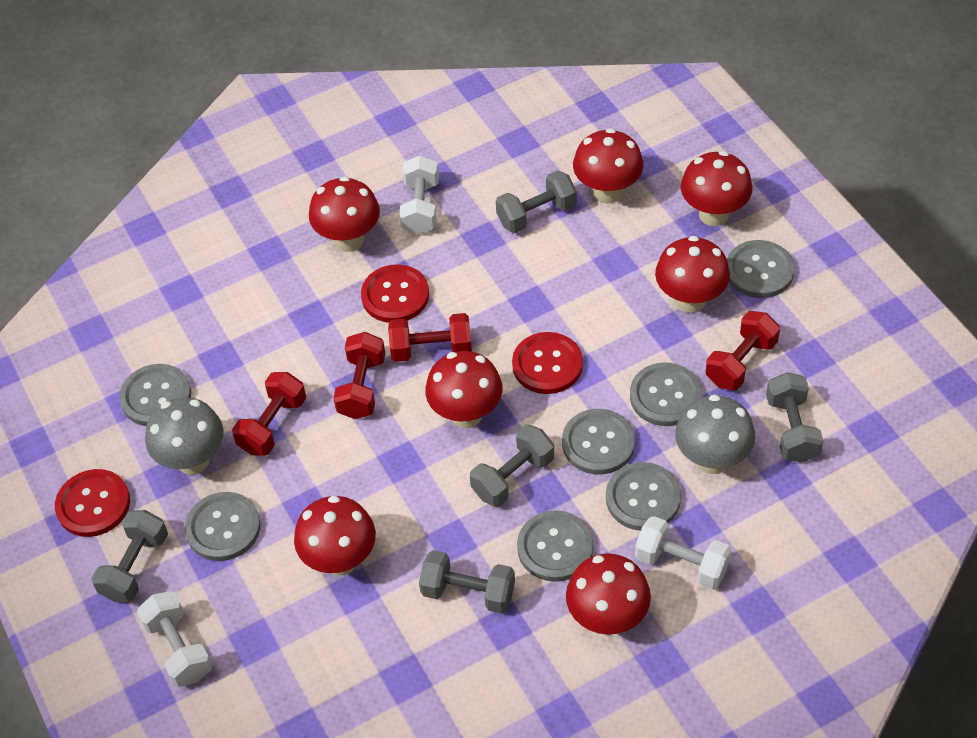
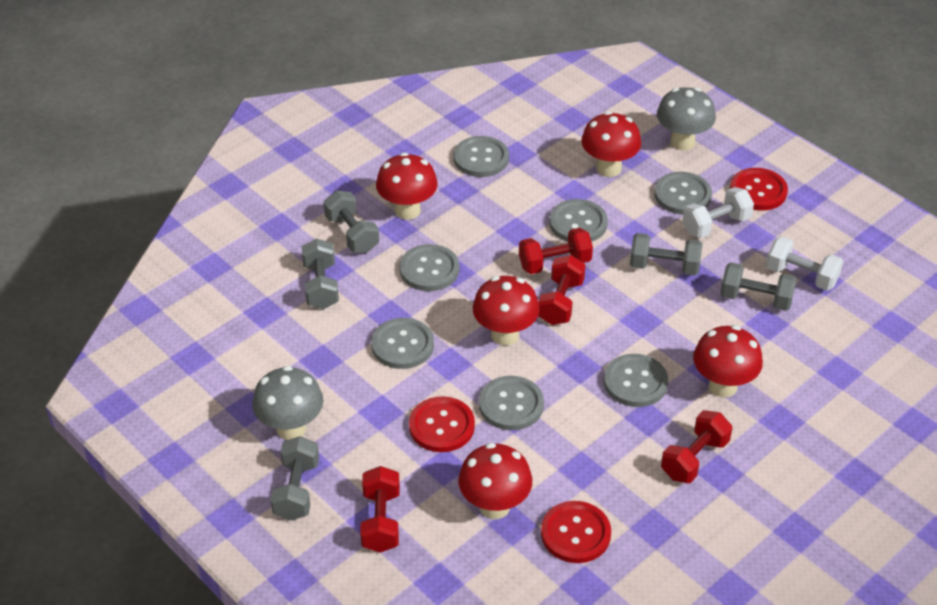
red mushroom: [294,496,376,576] [309,176,380,252] [425,351,503,428] [566,553,651,635] [573,128,643,204] [655,236,730,313] [681,151,752,226] = 7 -> [376,153,438,220] [458,443,532,519] [473,276,539,346] [581,111,641,177] [693,325,763,397] = 5
white dumbbell: [137,591,212,687] [399,155,439,234] [635,516,732,590] = 3 -> [682,187,754,238] [766,236,843,291] = 2

